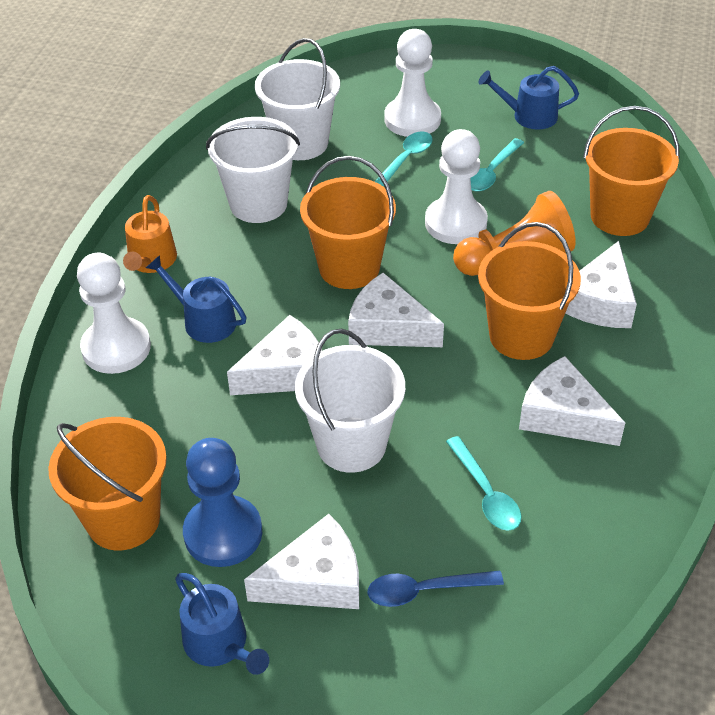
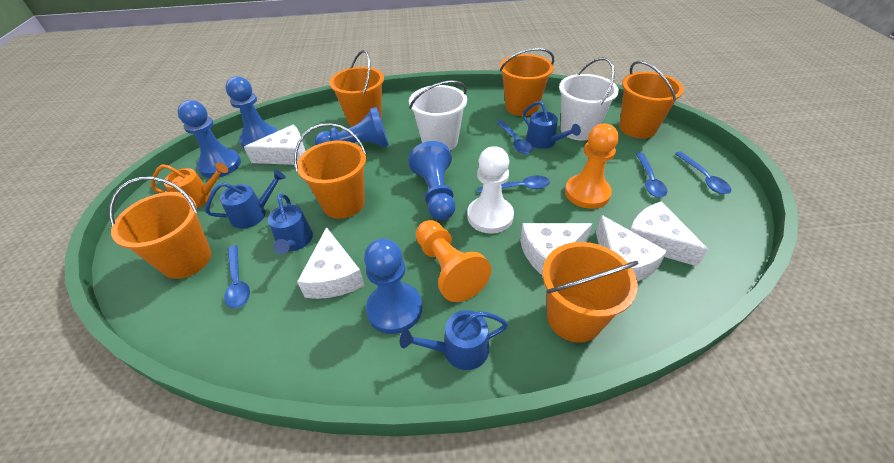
blue pawn: [183,438,262,567] = 1 -> [177,100,241,178] [225,76,277,148] [314,107,389,147] [364,238,422,334] [408,141,455,220] = 5
blue spoon: [367,570,504,607] = 1 -> [224,245,250,308] [477,175,550,194] [496,120,533,154] [636,153,667,198] [675,151,731,194] = 5
blue watering can: [146,255,246,343] [175,573,269,675] [478,66,579,130] = 3 -> [205,170,286,229] [268,193,313,254] [400,310,508,370] [523,101,581,149] = 4
orange bucket: [48,417,167,551] [300,156,396,289] [478,222,581,360] [583,106,680,236] = 4 -> [109,177,211,279] [294,123,367,219] [329,50,384,127] [500,48,554,116] [543,242,638,343] [619,61,684,138] = 6
orange pawn: [453,191,576,276] = 1 -> [416,220,491,302] [565,124,619,209] = 2
turquoise spoon: [375,132,433,187] [446,436,522,531] [470,138,524,192] = 3 -> none = 0
white bucket: [206,117,300,223] [255,38,340,160] [295,329,405,473] = 3 -> [409,80,467,150] [559,57,619,141] = 2
white pawn: [77,252,151,374] [384,29,441,137] [425,129,488,244] = 3 -> [467,146,514,234] = 1

